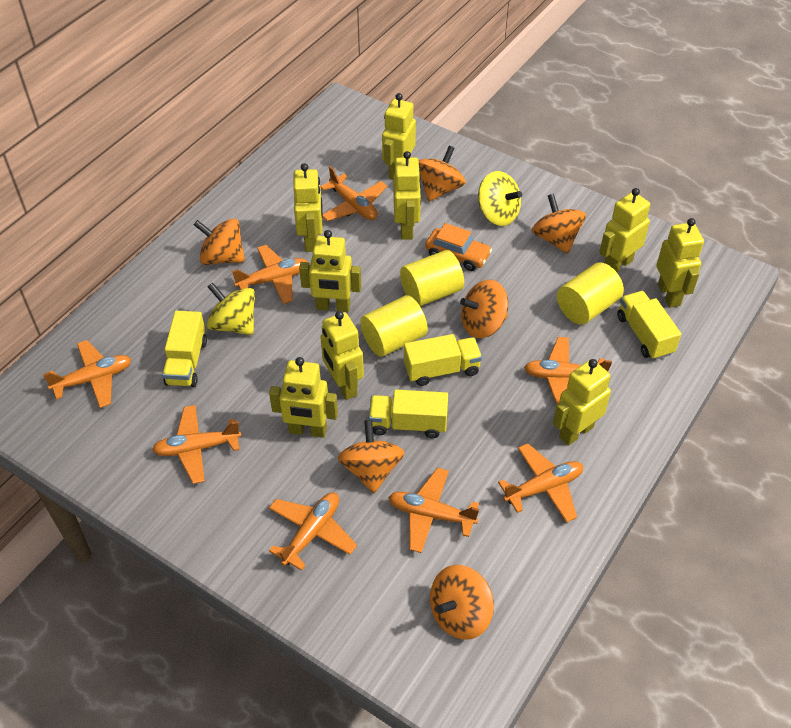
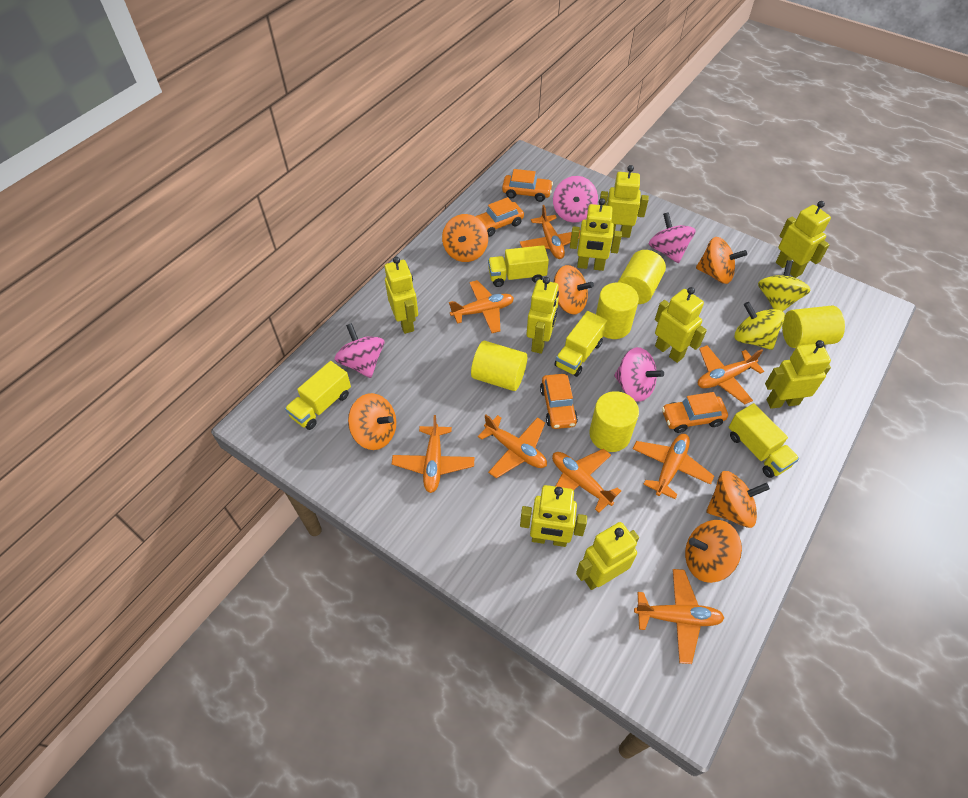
orange car: [425,223,492,271] = 1 -> [475,197,524,237] [502,169,553,202] [540,374,578,429] [662,392,728,433] = 4
pink spinning top: none = 0 -> [334,323,384,378] [553,176,598,223] [614,347,664,402] [649,212,696,263] = 4
yellow cylinder: [360,295,428,357] [400,250,464,306] [557,263,624,325] = 3 -> [471,341,527,391] [589,391,639,452] [596,282,639,339] [618,250,666,304] [782,305,845,348] = 5

